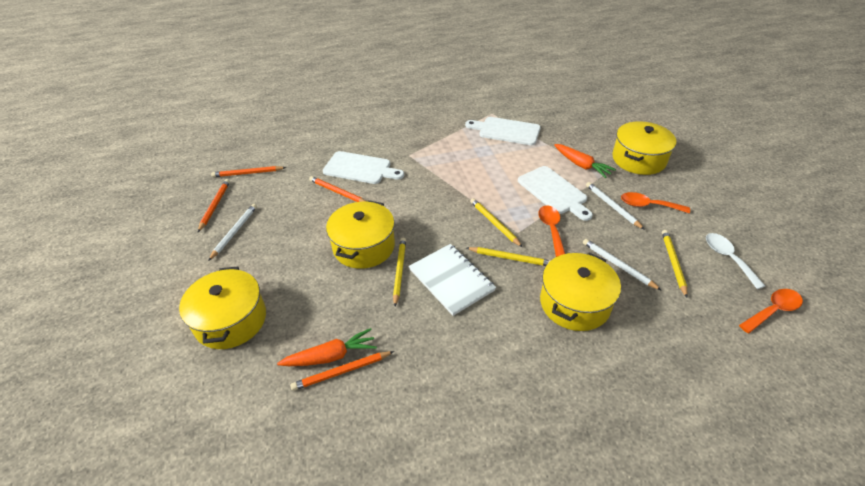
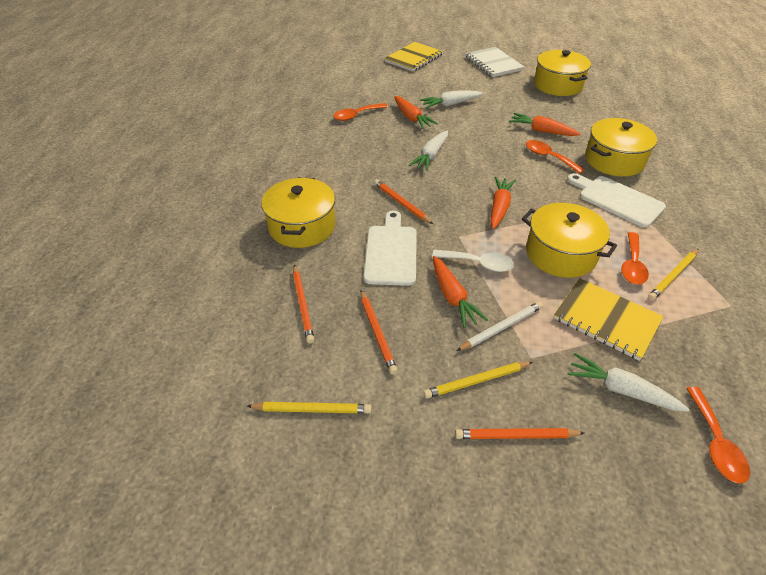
orange carrot: [277,328,377,366] [554,144,616,178] = 2 -> [394,96,438,129] [433,256,488,328] [490,177,516,229] [509,113,580,136] = 4
orange spoon: [538,205,565,257] [621,192,690,213] [739,289,803,333] = 3 -> [333,103,388,121] [526,140,585,174] [621,232,649,285] [686,387,750,484] = 4
white carrot: none = 0 -> [409,131,448,171] [420,90,483,109] [568,353,689,411] = 3
white cutting board: [323,151,404,184] [465,117,541,145] [518,166,593,221] = 3 -> [364,210,417,286] [567,173,666,227] = 2
white pencil: [208,204,257,261] [583,239,662,291] [586,182,645,230] = 3 -> [457,302,543,351] = 1
yellow notebook: none = 0 -> [384,42,443,72] [554,278,664,361] = 2
yellow pencil: [393,238,406,306] [467,247,550,266] [470,198,522,247] [662,230,688,298] = 4 -> [247,402,371,414] [423,362,533,399] [648,249,698,301] = 3

